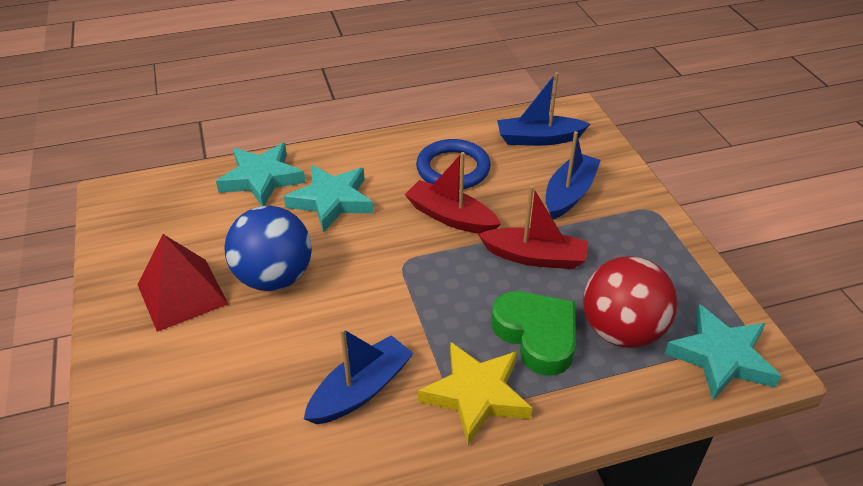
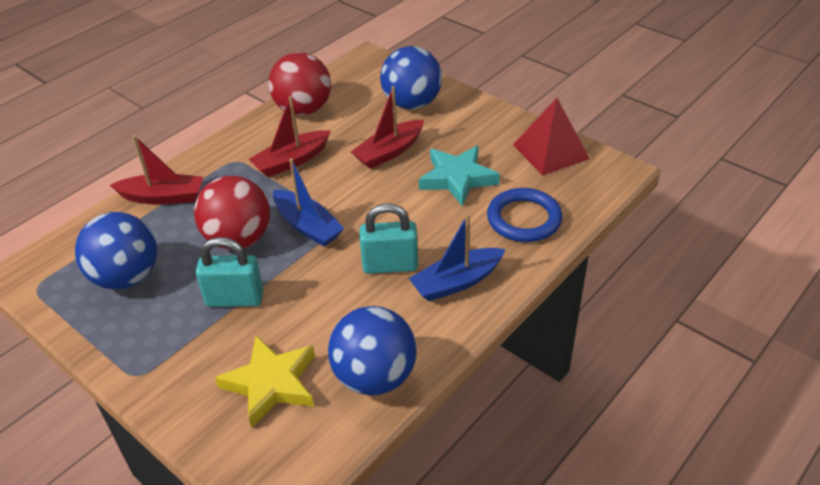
blue ball: [224,206,312,291] = 1 -> [75,212,157,290] [328,306,417,396] [380,46,442,109] = 3
blue boat: [304,328,414,424] [497,72,590,146] [546,131,601,219] = 3 -> [273,158,344,247] [409,214,506,301] = 2
green heart: [491,291,576,376] = 1 -> none = 0
red ball: [583,256,677,348] = 1 -> [194,176,270,250] [269,52,331,115] = 2
red boat: [405,152,501,234] [478,185,588,269] = 2 -> [110,135,203,205] [249,96,331,177] [351,86,424,169] = 3
turquoise padlock: none = 0 -> [196,237,264,307] [360,203,418,274] = 2
turquoise star: [216,143,306,206] [284,165,374,233] [664,304,781,400] = 3 -> [419,146,500,206] = 1

